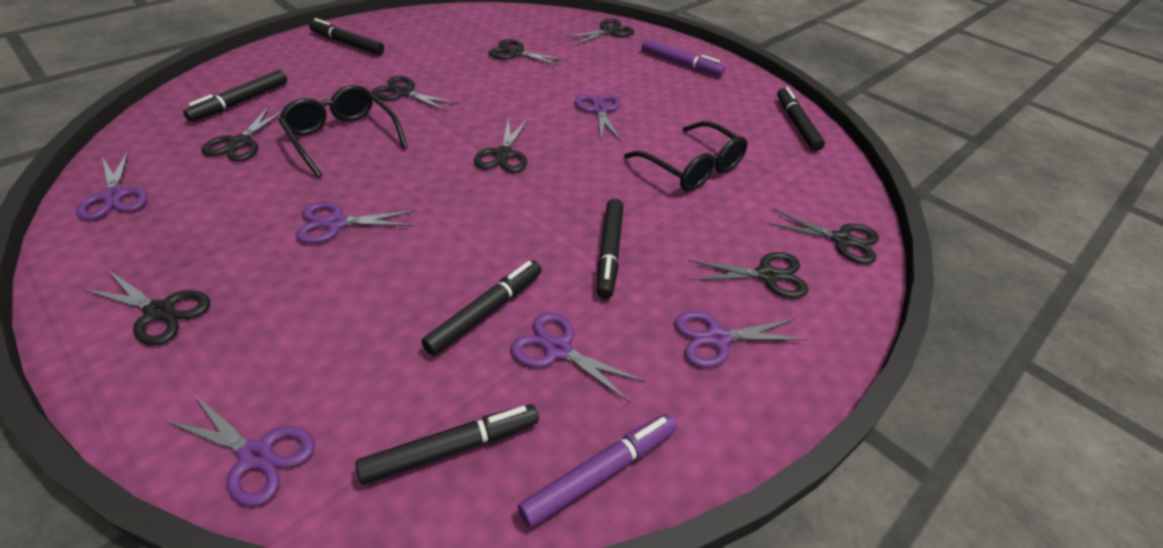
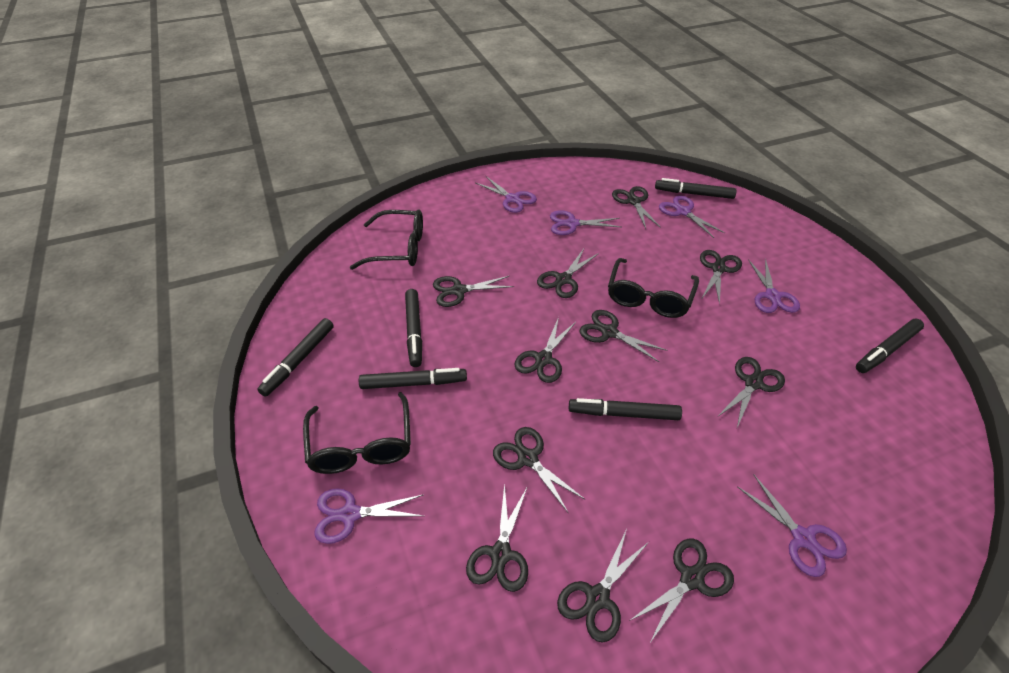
black glasses: [278,85,407,178] [624,121,748,191] = 2 -> [303,392,411,474] [350,209,423,270] [608,258,699,318] = 3
black scissors: [82,271,210,346] [201,106,282,161] [372,76,459,112] [474,119,528,173] [489,39,568,67] [565,19,634,45] [688,252,809,298] [767,208,879,264] = 8 -> [433,276,514,307] [466,483,528,592] [493,427,586,514] [514,317,576,383] [537,249,599,298] [557,529,649,642] [580,310,667,362] [612,186,661,229] [629,539,734,641] [700,250,742,305] [717,357,785,428] = 11
purple marker: [518,414,677,528] [642,39,725,76] = 2 -> none = 0

